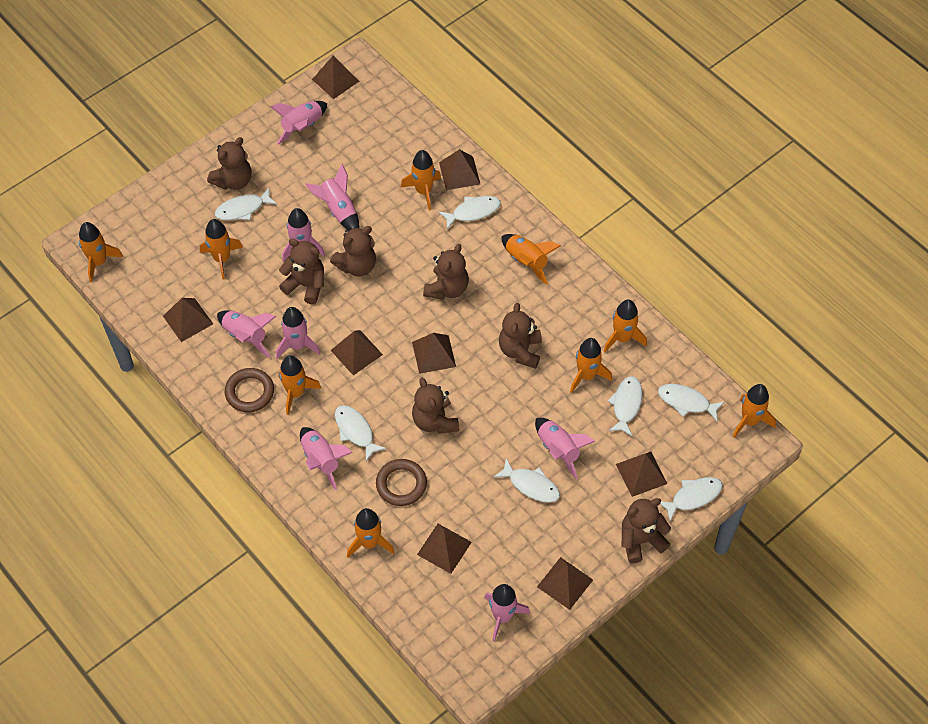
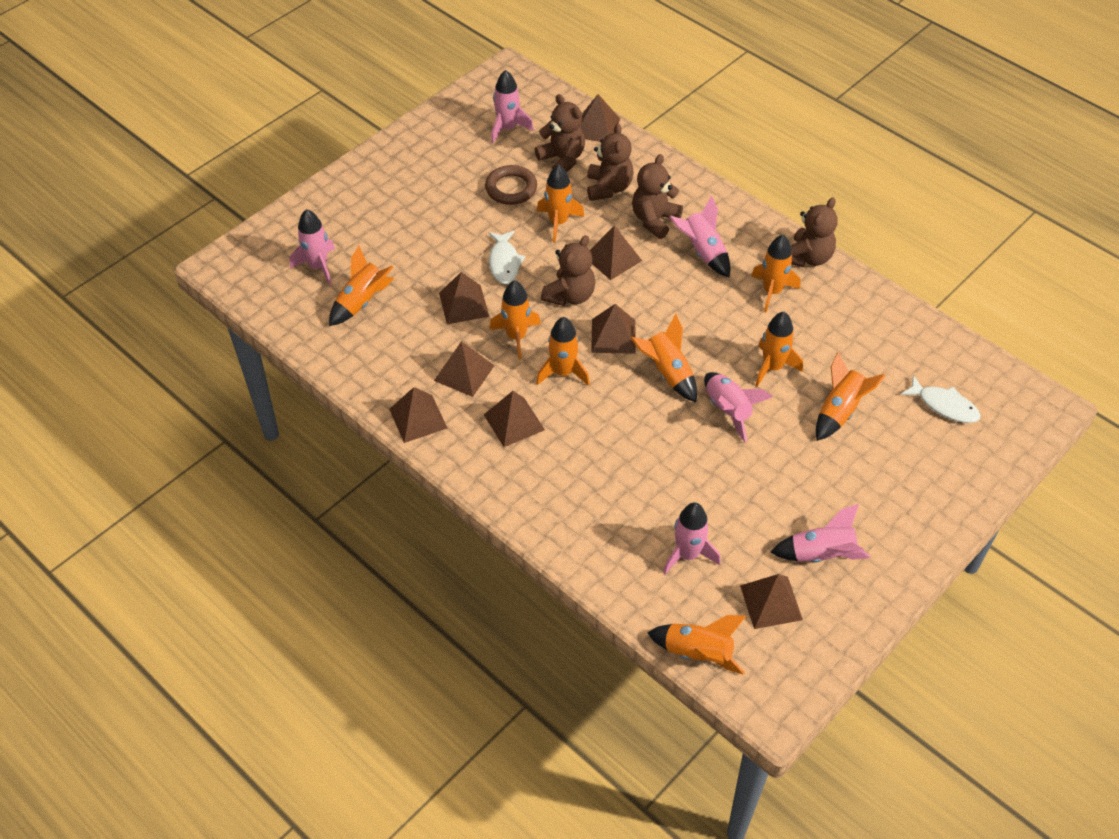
brown ring: [224,368,274,412] [376,459,427,506] = 2 -> [485,165,537,205] = 1
brown teddy bear: [207,137,251,190] [279,238,324,304] [330,226,376,277] [412,378,459,434] [423,244,469,300] [499,303,542,369] [622,498,671,563] = 7 -> [535,94,585,172] [541,235,595,306] [587,123,634,201] [632,154,683,239] [791,197,838,267] = 5
pink rocket: [217,310,276,358] [270,101,327,144] [276,307,321,359] [282,208,325,262] [300,427,353,490] [305,164,359,230] [484,584,530,642] [535,418,596,479] = 8 -> [290,209,335,285] [491,70,534,143] [663,502,720,574] [669,196,731,277] [704,372,773,442] [771,504,870,563] = 6
white fish: [215,188,277,220] [335,405,386,461] [439,196,501,229] [494,458,560,503] [607,376,643,436] [658,384,724,421] [660,477,723,521] = 7 -> [488,231,525,284] [901,375,981,423] = 2

